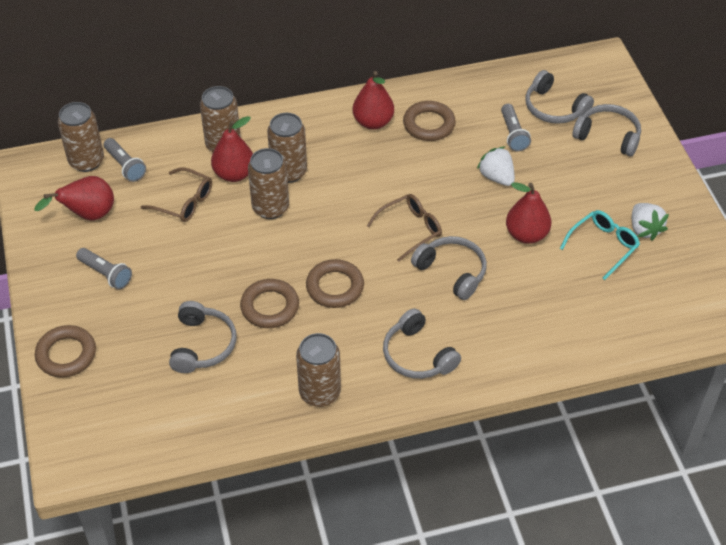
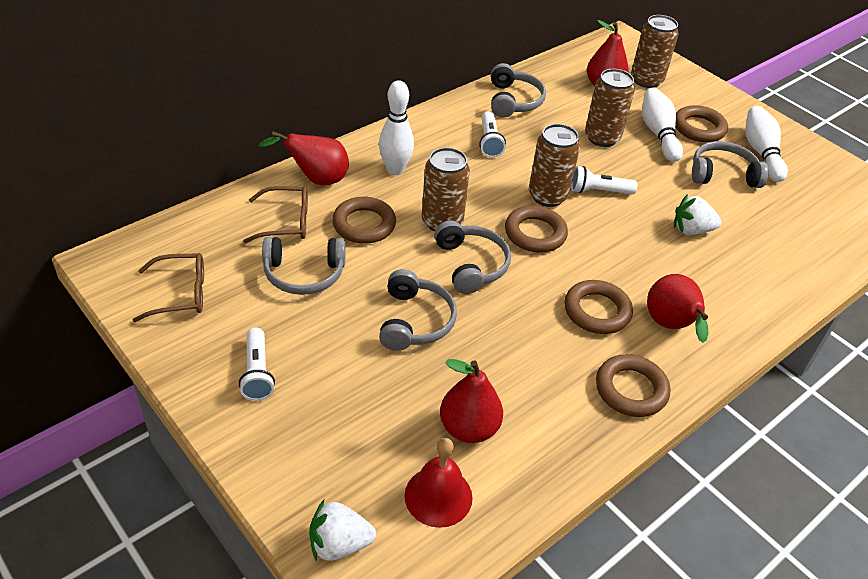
brown can: [58,102,104,172] [200,86,241,153] [248,148,289,219] [267,113,307,183] [296,333,341,407] = 5 -> [422,147,470,232] [529,124,580,207] [585,69,635,147] [631,15,679,88] = 4
brown ring: [35,325,96,378] [240,279,299,328] [306,259,364,308] [403,101,456,141] = 4 -> [332,197,396,244] [505,206,568,253] [564,280,633,334] [596,354,670,417] [675,105,728,142] = 5
grey flashlight: [76,248,132,290] [104,138,146,182] [501,104,531,152] = 3 -> none = 0
red bell: none = 0 -> [404,438,473,528] = 1
turquoise glasses: [560,210,640,280] = 1 -> none = 0
white bowling pin: none = 0 -> [379,80,414,175] [642,87,683,162] [745,106,788,182] = 3
white flashlight: none = 0 -> [239,327,275,401] [479,112,506,158] [571,166,638,194] = 3

